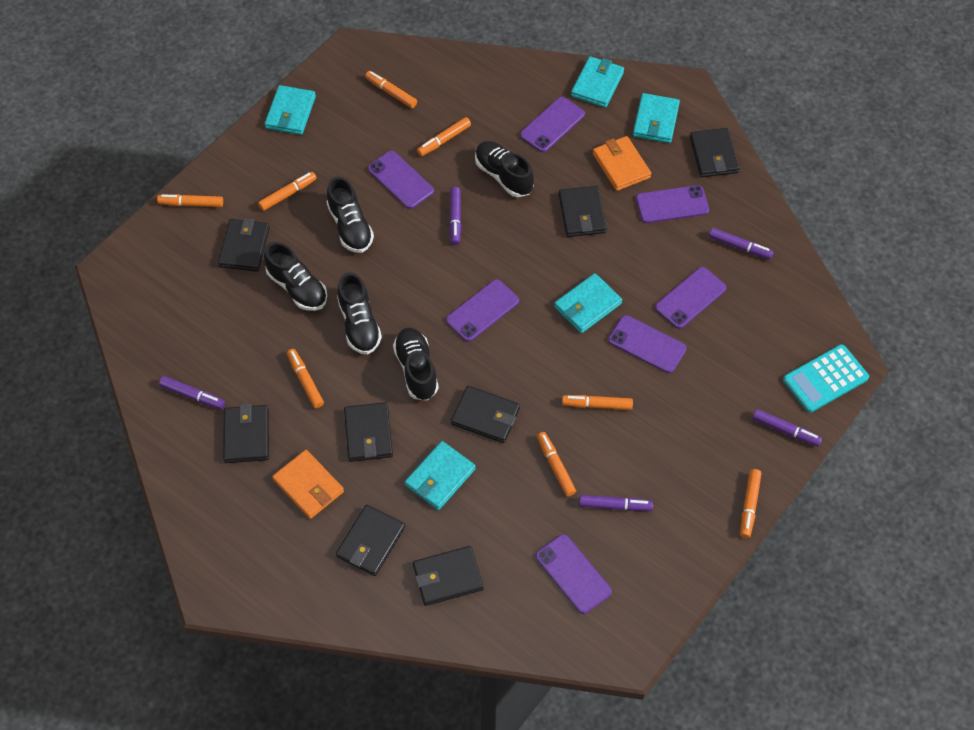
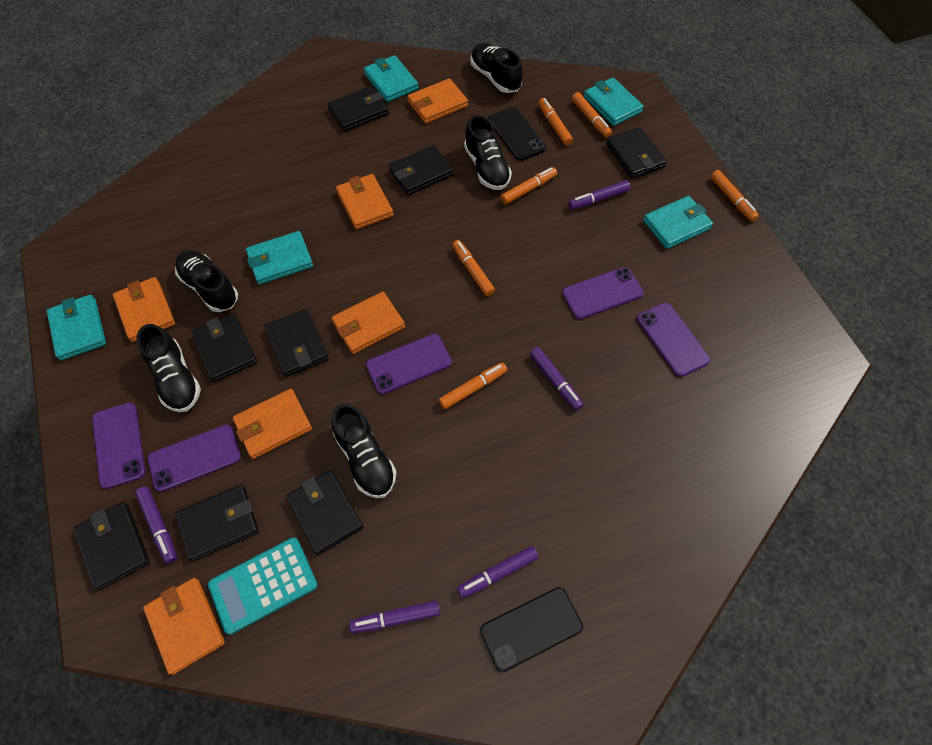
black phone: none = 0 -> [480,587,583,672] [488,107,546,161] = 2
orange marker: [157,194,223,207] [258,172,317,211] [287,349,324,408] [365,71,417,108] [417,117,471,156] [537,432,576,497] [562,395,633,410] [740,469,762,538] = 8 -> [439,363,507,409] [452,240,495,296] [501,167,557,204] [538,98,573,146] [572,92,612,138] [711,170,759,222] = 6
orange wallet: [272,450,344,519] [593,136,651,191] = 2 -> [113,277,175,342] [143,578,225,675] [233,389,312,459] [332,292,405,354] [336,174,394,229] [407,78,468,124] = 6
purple phone: [368,151,434,209] [446,279,519,342] [520,97,585,152] [536,534,612,614] [608,315,687,373] [636,185,709,223] [655,267,726,329] = 7 -> [92,403,146,489] [147,425,241,492] [366,334,452,394] [562,267,644,319] [637,303,710,377] = 5

